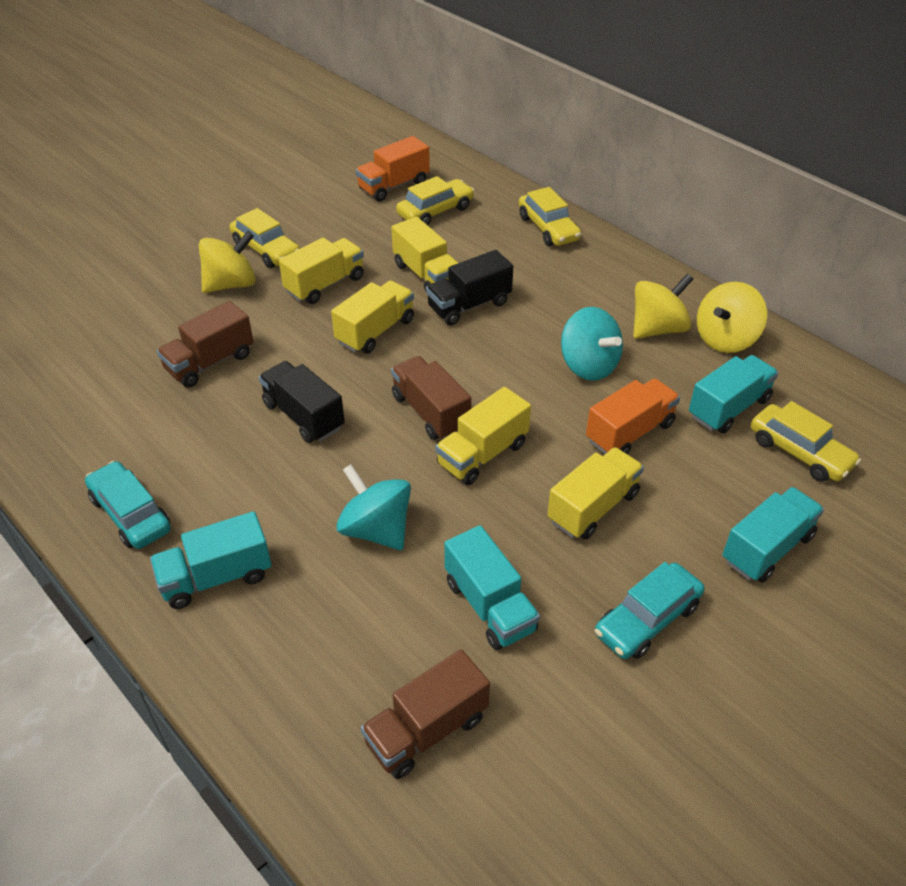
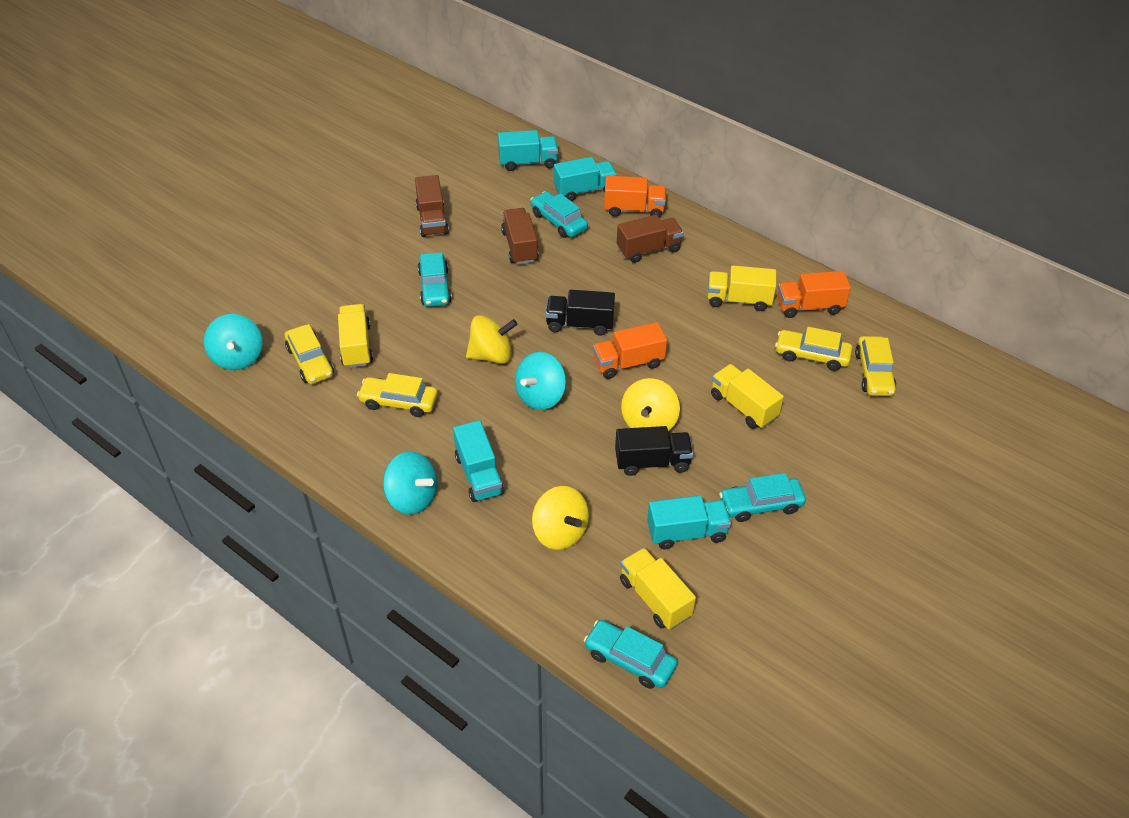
orange truck: [356,136,430,201] [586,378,680,454] = 2 -> [593,322,667,379] [604,176,666,218] [777,271,851,318] = 3
turquoise car: [85,461,171,549] [595,562,705,659] = 2 -> [418,252,452,307] [530,191,588,238] [584,620,677,689] [719,473,806,522] = 4
turquoise spinning top: [336,464,411,550] [561,307,623,381] = 2 -> [204,314,263,370] [383,451,437,515] [515,352,566,410] = 3
yellow truck: [279,238,364,304] [331,280,414,354] [391,217,458,291] [435,387,531,485] [547,447,644,540] = 5 -> [338,304,373,368] [620,548,696,630] [707,265,776,311] [711,364,784,429] = 4

